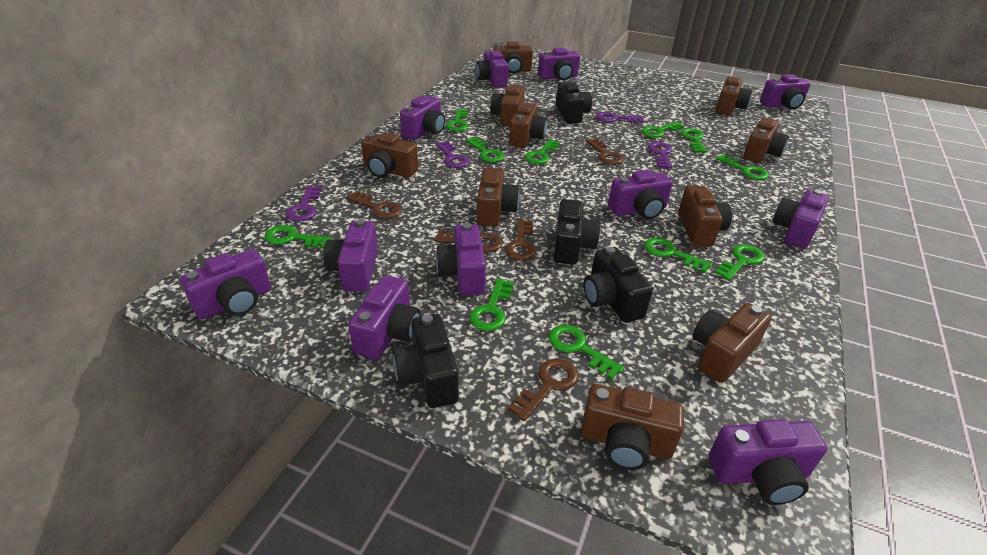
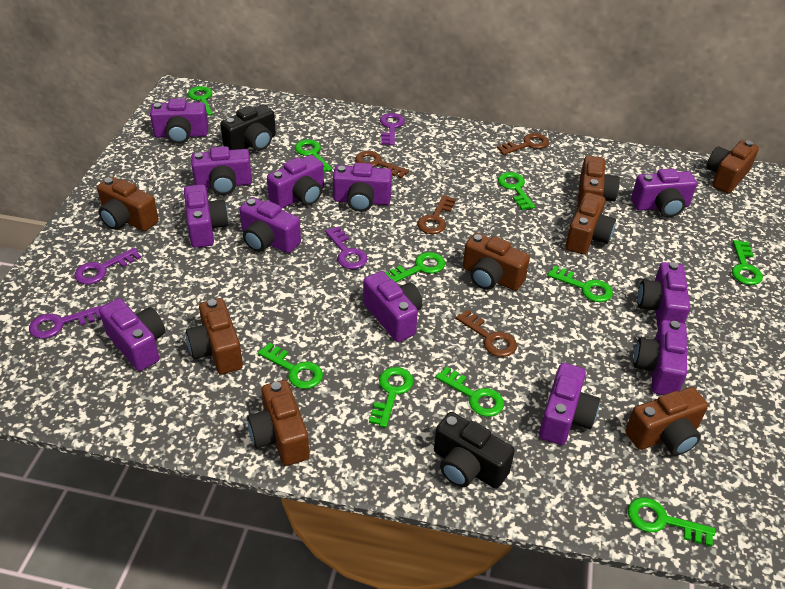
black camera: [393,314,459,408] [554,199,600,265] [556,82,592,124] [583,247,653,323] = 4 -> [220,104,276,151] [434,412,515,489] = 2
brown camera: [361,132,418,178] [477,167,520,226] [490,83,525,126] [493,41,533,74] [509,102,547,148] [581,384,684,470] [678,186,732,246] [693,303,771,383] [716,76,752,115] [743,117,789,163] = 10 -> [97,177,159,231] [186,298,243,374] [247,380,309,466] [463,233,530,291] [565,192,616,255] [577,155,620,209] [625,387,708,455] [706,140,759,194] = 8
brown key: [346,191,402,219] [435,231,503,252] [505,219,536,260] [508,358,579,421] [586,138,624,165] = 5 -> [355,151,409,178] [417,195,456,234] [456,309,517,357] [497,133,549,155] = 4
green key: [264,225,332,249] [446,109,469,132] [466,137,505,163] [469,278,514,331] [525,139,560,164] [549,325,624,380] [641,122,684,138] [644,237,712,273] [680,128,707,153] [714,244,765,280] [716,154,769,180] = 11 -> [188,86,213,116] [258,343,323,389] [295,139,332,172] [369,367,414,428] [385,252,445,282] [436,366,504,417] [498,172,535,210] [547,266,613,302] [628,497,715,547] [732,240,763,285] = 10
purple camera: [180,249,271,319] [323,219,378,292] [348,275,421,360] [400,96,445,140] [436,223,486,295] [476,49,509,87] [538,48,580,80] [608,170,673,219] [708,419,827,505] [760,74,811,110] [772,189,829,249] = 11 -> [99,298,165,371] [150,99,208,144] [184,184,229,248] [191,146,252,195] [240,198,301,253] [267,155,324,209] [333,163,392,212] [363,271,423,342] [539,363,600,445] [631,169,697,217] [634,320,687,395] [637,262,690,328] = 12

